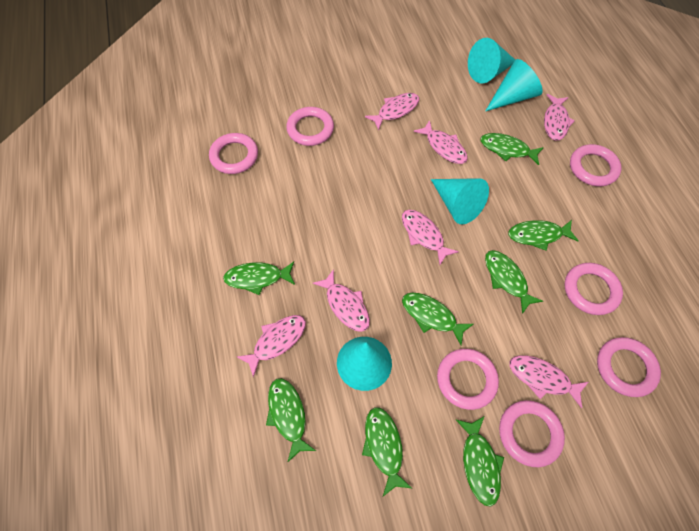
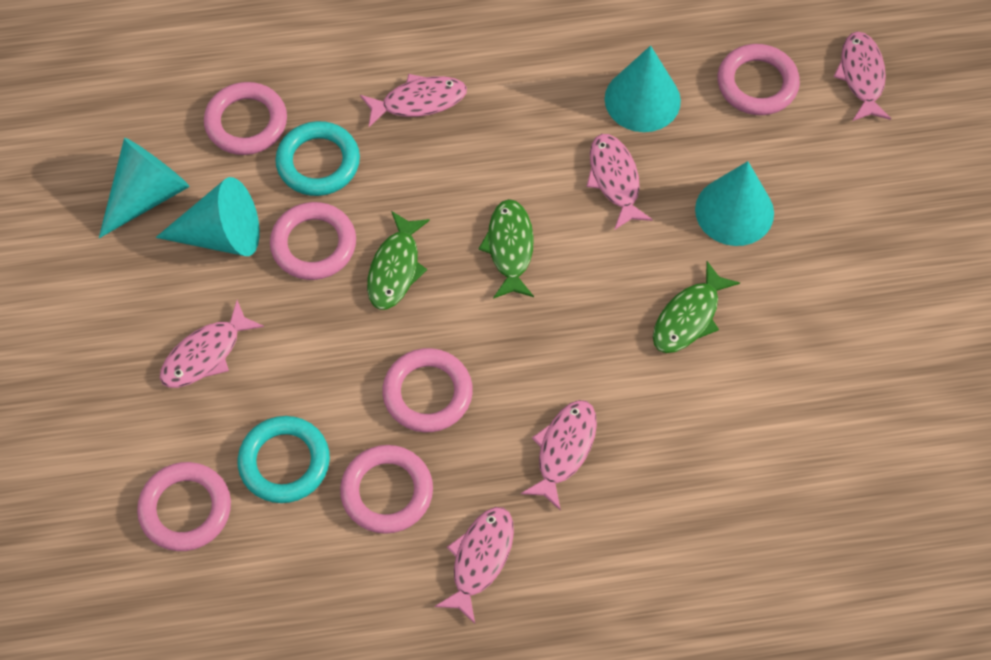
green fish: [223,262,295,295] [266,378,316,462] [362,407,412,496] [402,292,474,345] [456,416,504,507] [480,133,544,165] [485,250,543,314] [508,220,578,251] = 8 -> [367,211,430,310] [478,199,534,299] [653,261,740,353] = 3
pink fish: [237,315,306,377] [313,269,370,332] [365,93,419,130] [402,210,459,265] [414,120,468,164] [509,355,589,408] [544,94,575,141] = 7 -> [160,300,264,388] [360,74,467,127] [434,507,514,624] [521,400,597,511] [587,134,653,229] [833,31,891,121] = 6
pink ring: [209,133,258,174] [286,107,334,146] [437,349,499,410] [499,400,565,467] [564,263,623,315] [570,144,622,187] [597,337,661,397] = 7 -> [137,462,231,551] [204,82,287,155] [270,202,356,280] [340,445,433,534] [382,348,473,432] [717,44,800,115] = 6
turquoise ring: none = 0 -> [238,416,330,503] [275,121,360,196] = 2

